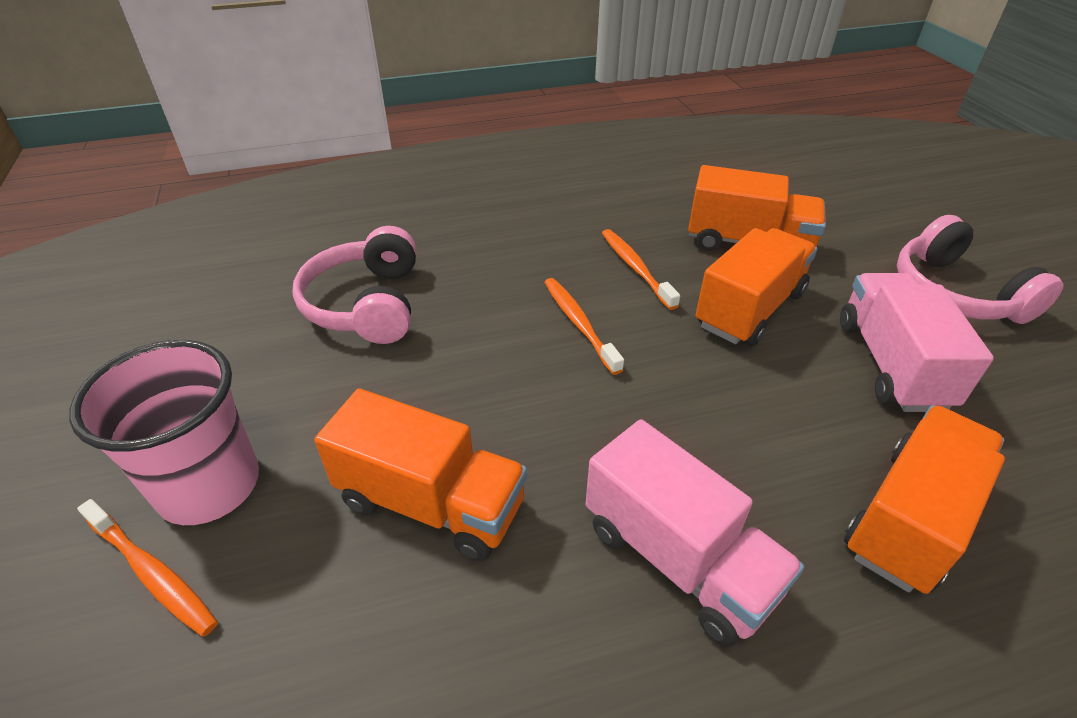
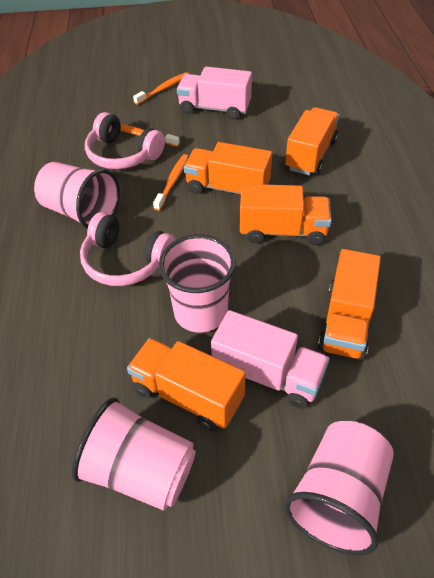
orange truck: [314,389,527,561] [688,165,826,251] [696,228,817,346] [844,405,1005,594] = 4 -> [127,338,246,431] [184,142,272,197] [240,184,332,245] [285,107,339,175] [318,249,381,360] = 5
pink cup: [69,340,259,525] = 1 -> [34,162,120,229] [72,397,196,511] [159,235,236,333] [284,421,394,555] = 4

